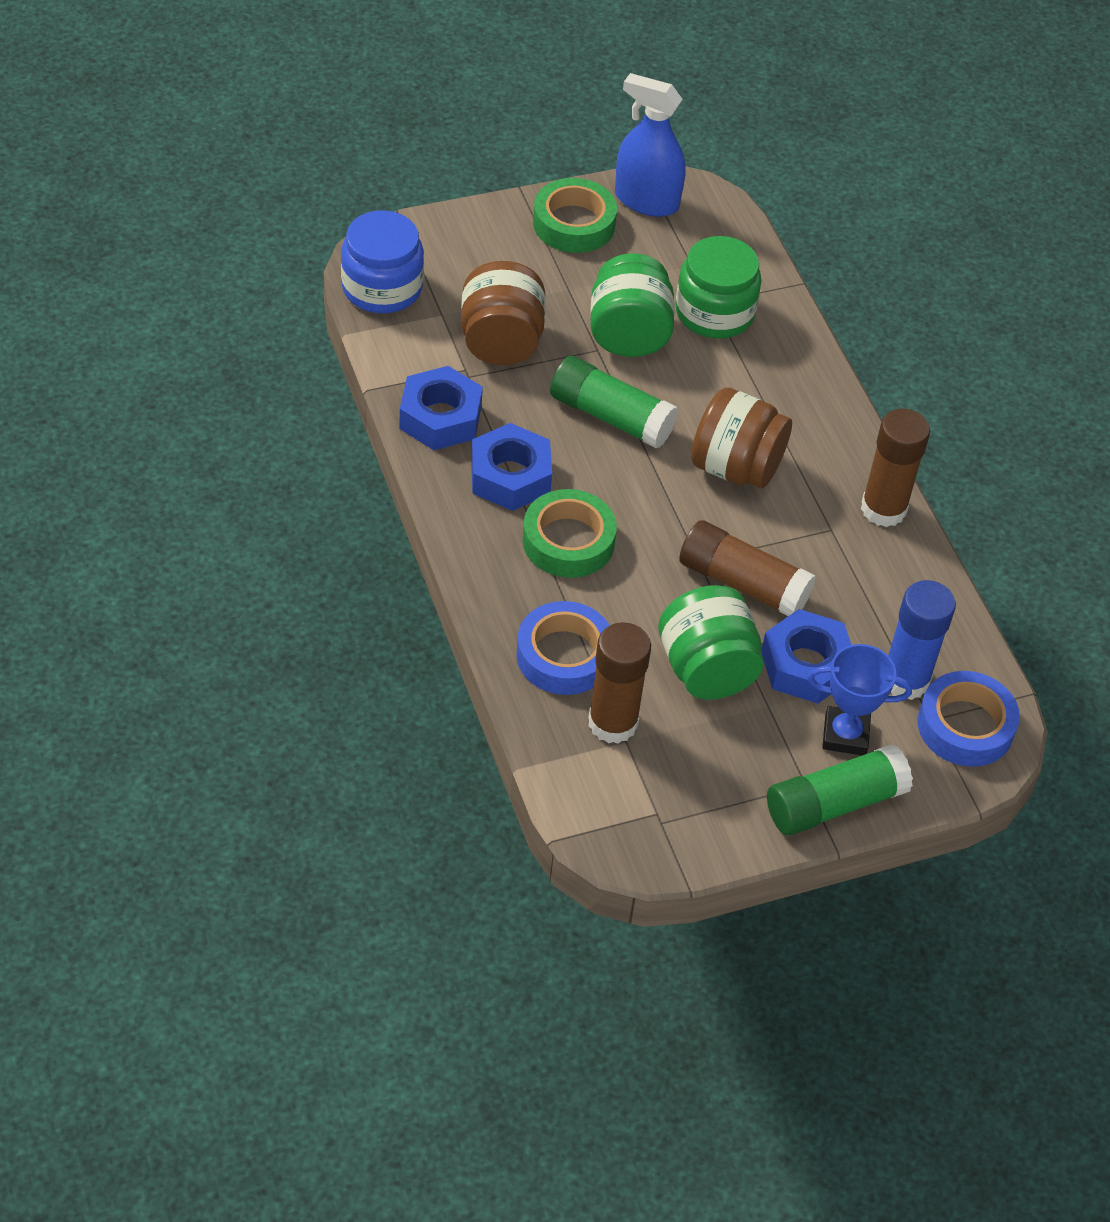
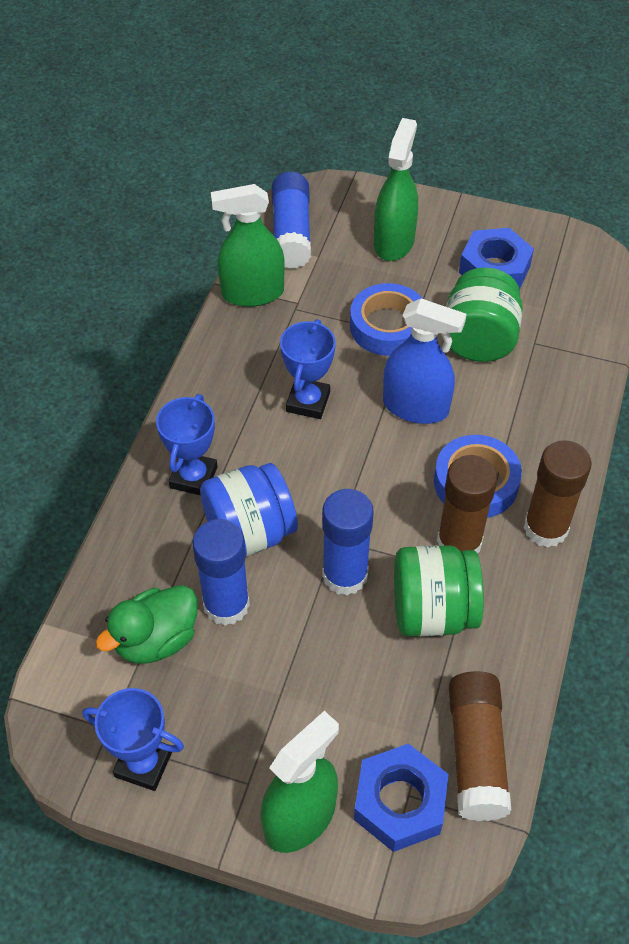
blue glue stick: [888,580,956,700] = 1 -> [192,519,250,626] [272,172,311,269] [322,489,374,595] = 3
blue nut: [399,366,483,450] [471,423,552,511] [761,609,851,703] = 3 -> [354,744,448,852] [459,228,534,290] = 2
blue trophy: [807,644,912,755] = 1 -> [82,688,184,791] [156,394,218,495] [280,319,336,419] = 3
brown jar: [461,261,546,365] [691,387,792,488] = 2 -> none = 0
green duck: none = 0 -> [95,585,198,664] = 1
green glue stick: [550,356,678,448] [767,744,913,836] = 2 -> none = 0
green jar: [590,253,674,357] [658,585,764,700] [676,236,761,338] = 3 -> [394,545,484,637] [446,267,523,362] = 2
green spray bottle: none = 0 -> [211,184,285,307] [261,711,339,853] [374,118,418,261] = 3
green tape: [522,489,617,578] [533,178,617,253] = 2 -> none = 0

